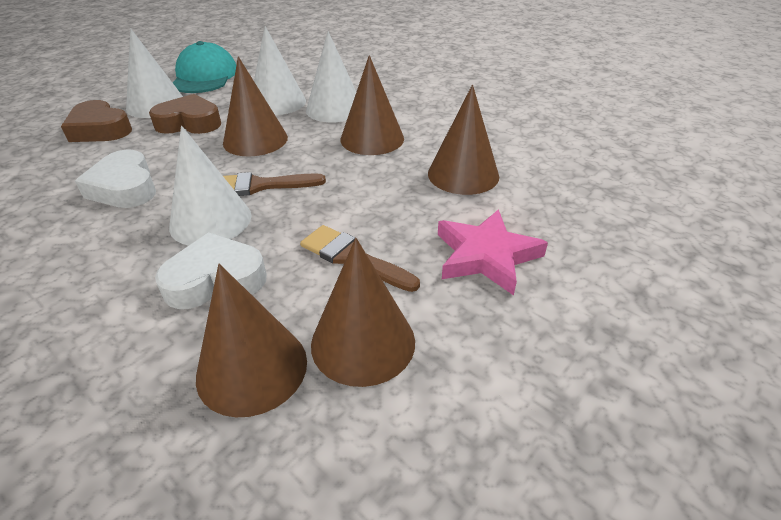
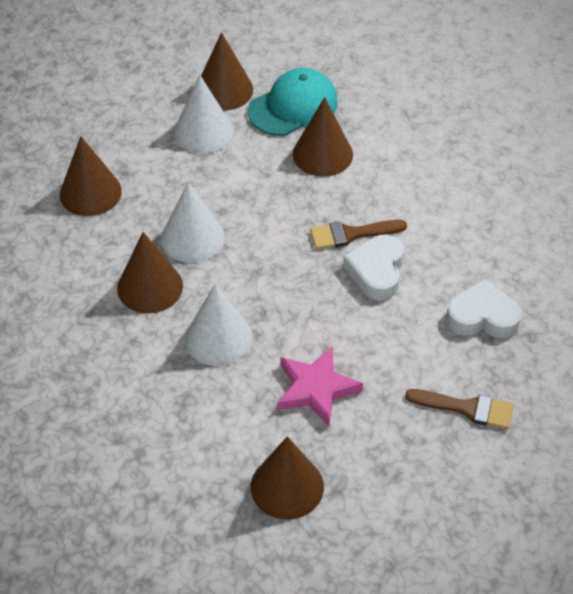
brown heart: [61,100,132,142] [149,94,221,134] = 2 -> none = 0
white cone: [126,28,183,118] [169,126,251,246] [254,26,306,115] [306,31,356,122] = 4 -> [161,182,225,263] [174,74,233,154] [185,284,253,366] = 3

